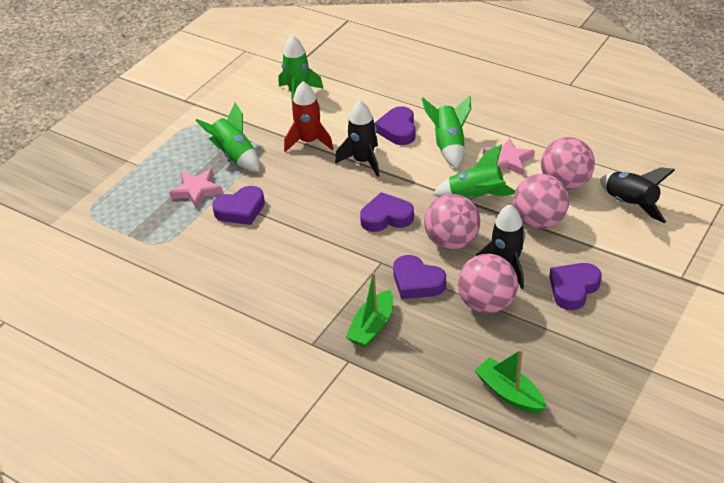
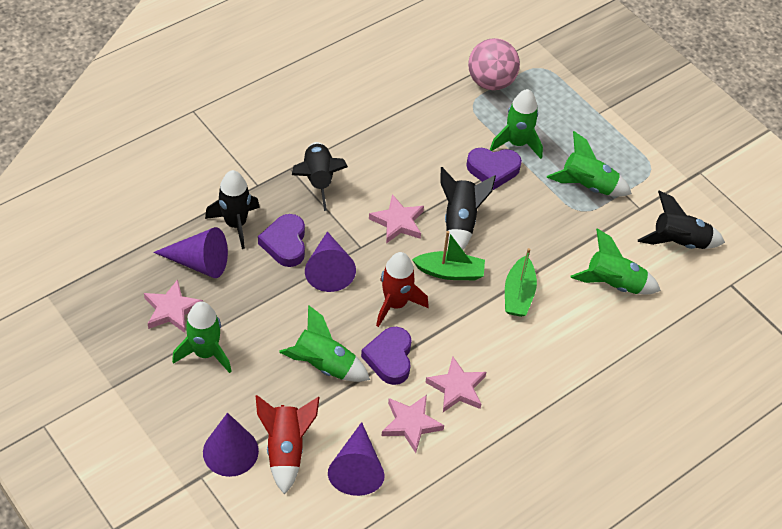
black rocket: [335,100,380,177] [476,204,525,289] [600,167,675,223] = 3 -> [205,170,260,249] [292,142,348,211] [441,167,496,250] [638,190,725,249] = 4
green rocket: [195,103,259,172] [279,35,324,106] [422,95,471,169] [433,144,515,200] = 4 -> [172,302,232,373] [279,305,370,382] [490,89,543,159] [547,131,632,197] [570,228,661,294] = 5
pink ball: [424,194,480,250] [458,254,518,314] [513,174,569,229] [541,137,595,190] = 4 -> [468,38,520,90] = 1
pink star: [169,169,223,209] [483,138,535,176] = 2 -> [144,279,203,333] [369,194,424,244] [381,395,444,453] [425,356,486,412] = 4
purple cone: none = 0 -> [153,227,228,278] [203,413,259,477] [305,232,356,292] [328,422,385,496] = 4
purple heart: [212,186,265,225] [360,192,414,232] [374,106,416,145] [393,255,446,299] [549,263,602,310] = 5 -> [258,214,305,267] [361,327,412,385] [466,148,522,190] = 3
red rocket: [284,81,333,152] = 1 -> [256,395,320,495] [376,252,429,327] = 2

